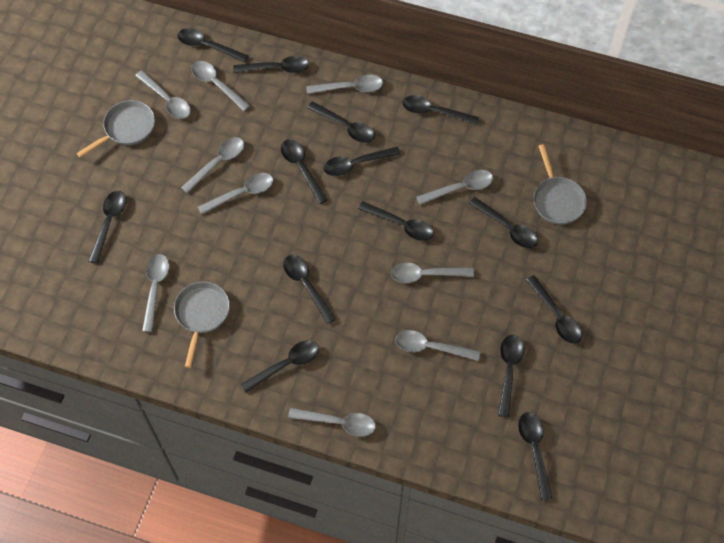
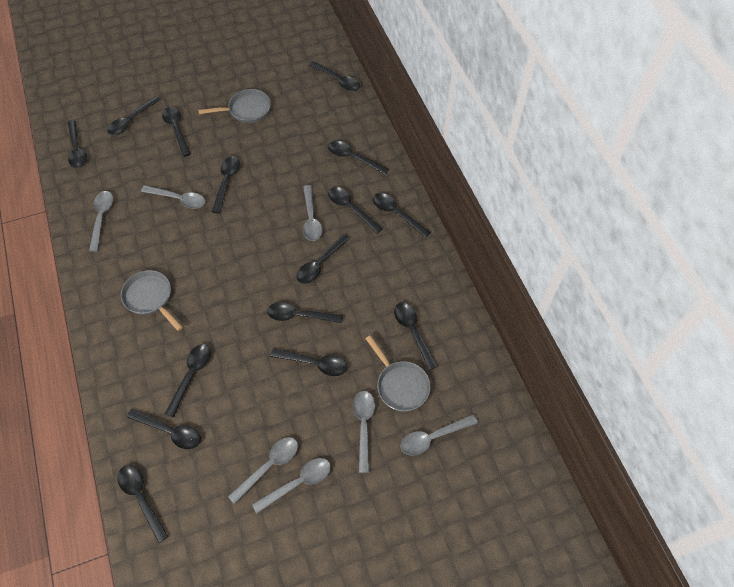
black spoon: [89,191,126,264] [177,28,248,62] [233,56,309,73] [241,340,319,393] [281,139,328,204] [283,255,336,324] [307,101,375,143] [324,147,400,176] [358,201,434,241] [402,95,479,125] [469,197,538,248] [498,335,524,417] [518,412,552,500] [526,275,582,344] = 14 -> [67,121,87,168] [107,96,160,135] [117,465,169,543] [127,409,201,449] [162,107,191,157] [165,344,211,418] [212,156,240,213] [267,302,343,323] [270,348,347,376] [297,234,350,284] [309,62,360,91] [328,141,389,174] [328,187,383,233] [373,193,431,238] [394,302,438,370] = 15
grey spoon: [135,70,191,119] [142,254,169,332] [181,137,244,194] [191,61,250,111] [198,173,273,215] [288,408,376,437] [306,75,383,94] [391,263,474,283] [395,330,480,361] [416,170,493,205] = 10 -> [89,191,113,252] [141,185,205,209] [228,437,298,504] [252,458,331,514] [303,185,322,241] [353,391,375,473] [400,414,478,456] = 7

